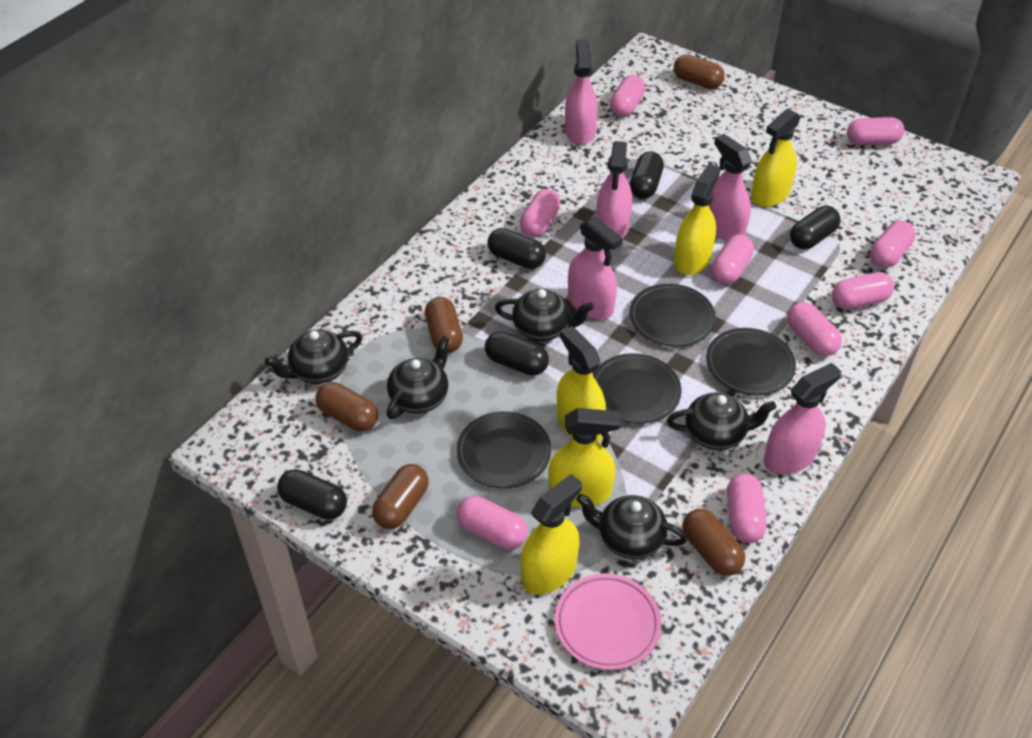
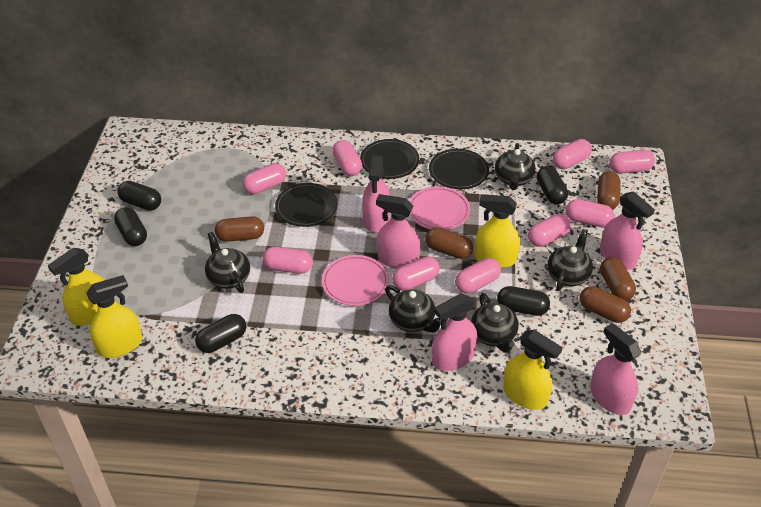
black plate: [456,411,551,488] [593,353,682,424] [629,284,716,347] [706,328,796,396] = 4 -> [275,183,337,227] [360,139,419,179] [429,149,489,189] = 3
pink plate: [555,573,661,670] = 1 -> [322,255,389,306] [409,186,470,230] = 2
yellow spray bottle: [521,474,582,595] [548,408,621,507] [557,326,606,442] [674,164,720,275] [751,109,801,207] = 5 -> [48,248,104,326] [86,275,142,358] [475,194,520,268] [503,330,563,410] = 4

